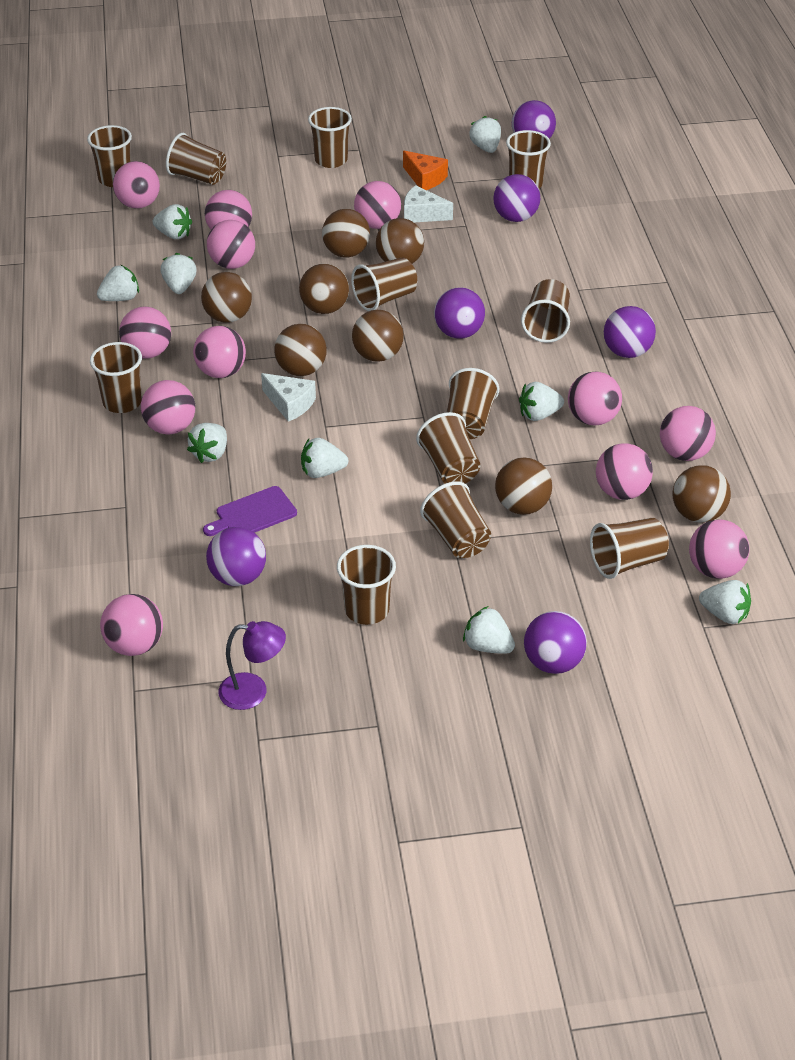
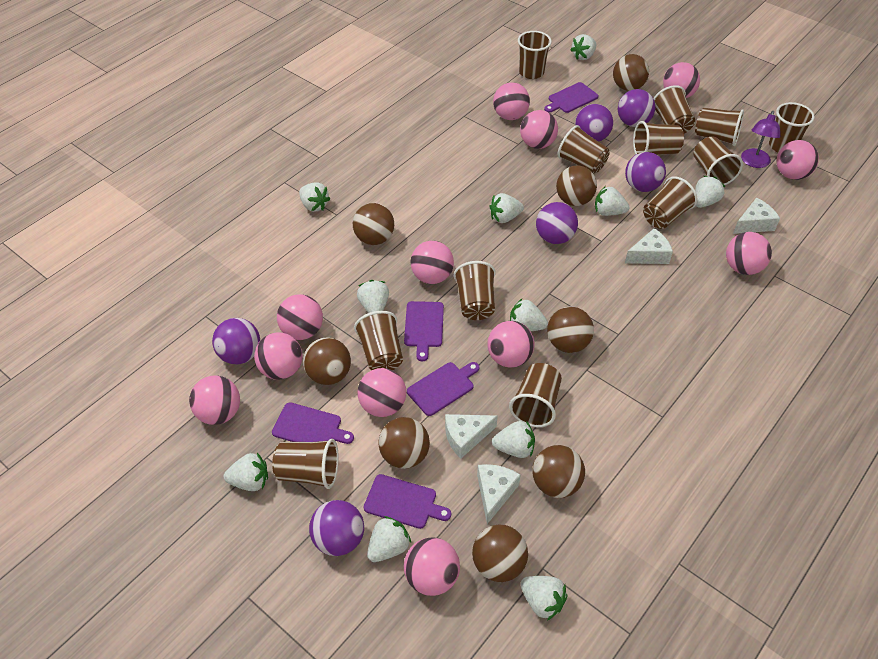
orange cheese: [403,151,448,190] = 1 -> none = 0
purple cutting board: [203,486,297,536] = 1 -> [272,402,354,444] [364,474,451,529] [404,301,444,361] [407,362,479,416] [544,82,598,113] = 5
white cheese: [261,373,316,422] [404,185,453,222] = 2 -> [445,414,498,458] [477,464,520,524] [625,228,673,264] [733,197,780,234] = 4
white strawberry: [97,265,139,301] [152,204,192,239] [161,253,197,294] [187,423,227,463] [301,438,348,478] [463,606,515,654] [469,116,501,153] [519,382,564,421] [699,580,751,624] = 9 -> [224,453,268,491] [299,182,331,212] [357,280,389,313] [367,516,411,562] [490,193,524,223] [492,421,535,458] [510,299,548,331] [520,576,567,621] [570,34,596,60] [595,186,629,216] [695,176,725,208] = 11

